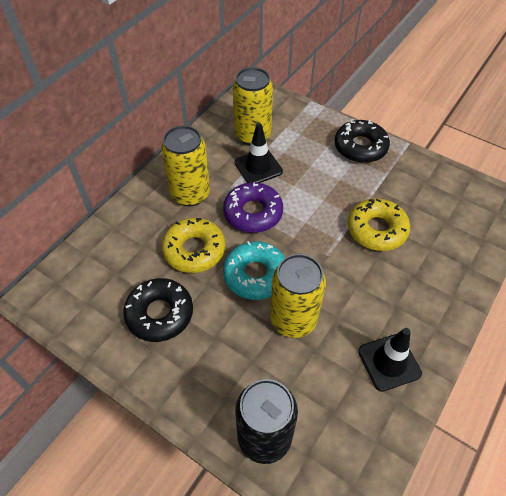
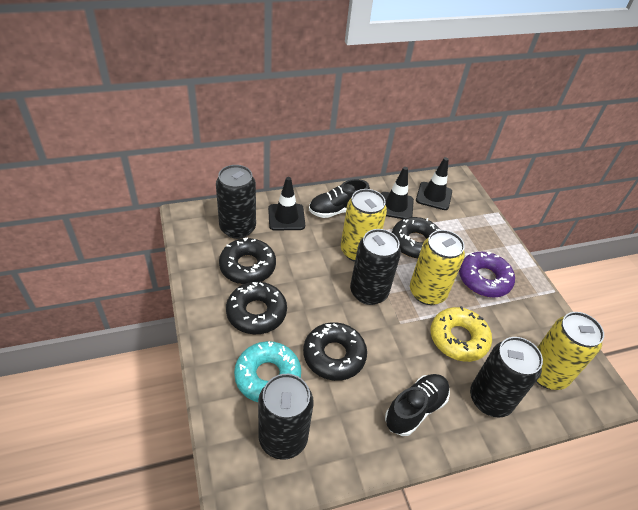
black can: [235,379,298,464] = 1 -> [216,165,256,239] [258,374,314,460] [350,229,401,305] [470,337,543,418] = 4
black donut: [123,278,193,342] [334,120,390,163] = 2 -> [219,237,276,284] [226,282,287,334] [303,322,367,381] [392,217,440,259] = 4
black shoe: none = 0 -> [309,179,370,218] [385,374,450,436] = 2
black traffic cone: [235,123,283,183] [358,328,422,392] = 2 -> [268,177,305,230] [381,167,414,219] [416,157,452,210] = 3
yellow donut: [162,218,225,273] [348,198,410,251] = 2 -> [430,306,492,362] = 1

